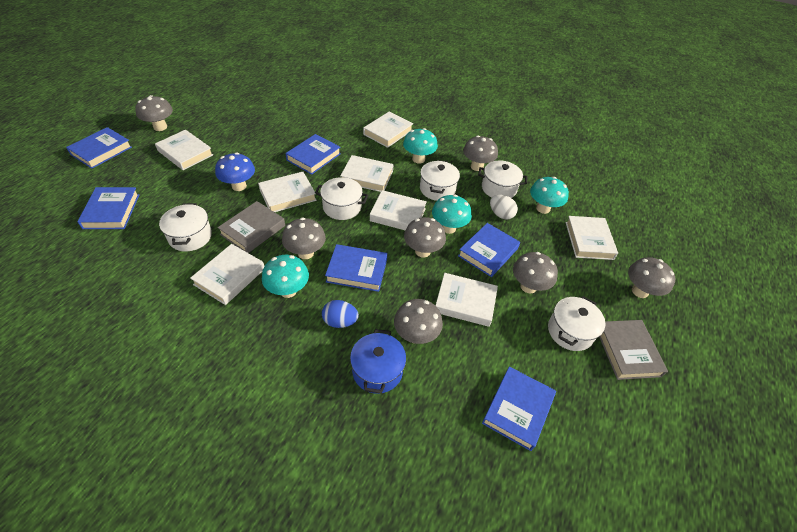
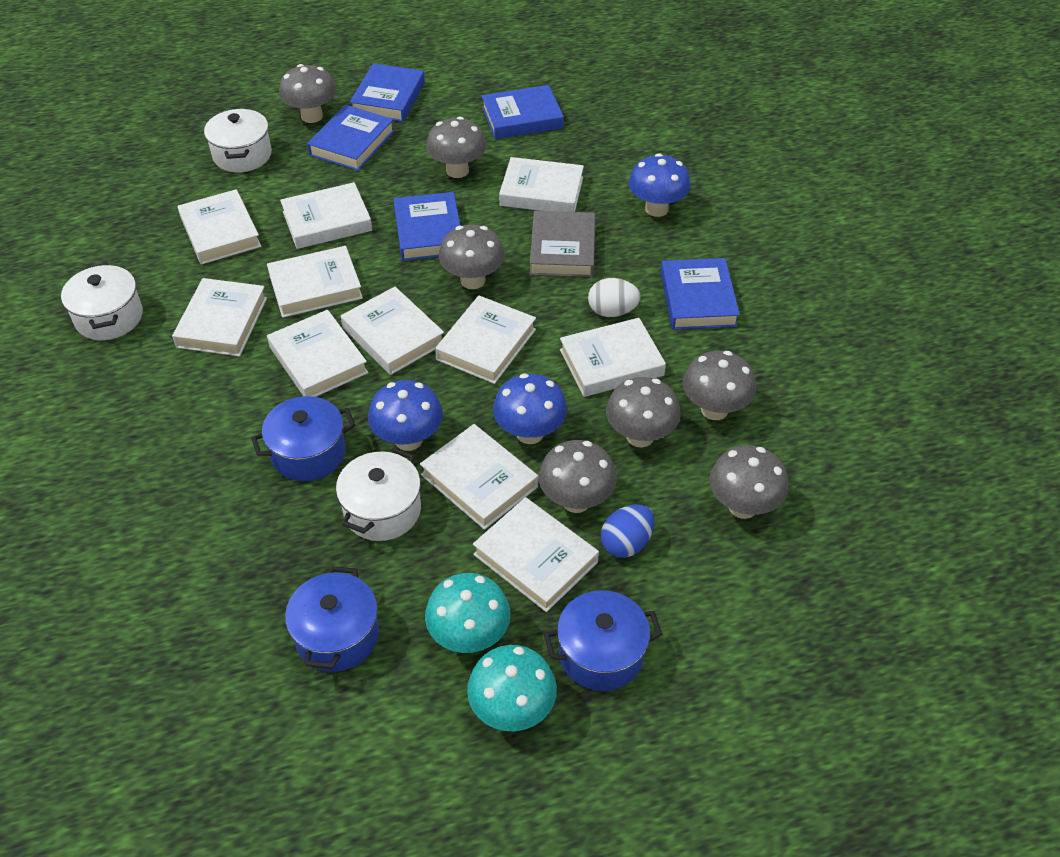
blue book: [66,127,132,169] [77,187,139,229] [285,134,341,174] [325,244,388,292] [458,223,520,277] [482,367,556,451] = 6 -> [307,105,395,171] [350,63,425,122] [393,192,460,261] [482,85,564,139] [661,258,740,330] = 5
blue mushroom: [215,153,255,191] = 1 -> [368,380,443,451] [493,373,567,444] [628,153,691,217] = 3
blue pot: [350,329,406,394] = 1 -> [251,396,355,481] [285,566,379,672] [544,590,662,691] = 3
grey book: [217,201,285,253] [599,320,668,380] = 2 -> [530,211,595,277] = 1
turquoise mushroom: [262,255,309,298] [403,128,438,164] [432,195,472,234] [530,177,569,214] = 4 -> [425,573,511,653] [467,645,557,731] = 2
white book: [155,130,213,170] [190,244,264,305] [258,172,316,212] [340,155,394,192] [363,112,413,148] [370,190,427,231] [435,273,498,327] [565,216,618,260] = 8 -> [172,278,267,356] [177,189,261,265] [267,246,363,318] [267,310,369,397] [280,182,372,249] [341,287,444,375] [420,424,538,530] [435,296,536,384] [473,497,599,612] [499,157,584,212] [560,318,666,397] = 11
white pot: [159,203,212,251] [315,177,368,220] [420,160,460,201] [478,161,527,198] [548,296,606,351] = 5 -> [61,263,143,340] [204,108,272,173] [336,448,421,541] = 3

